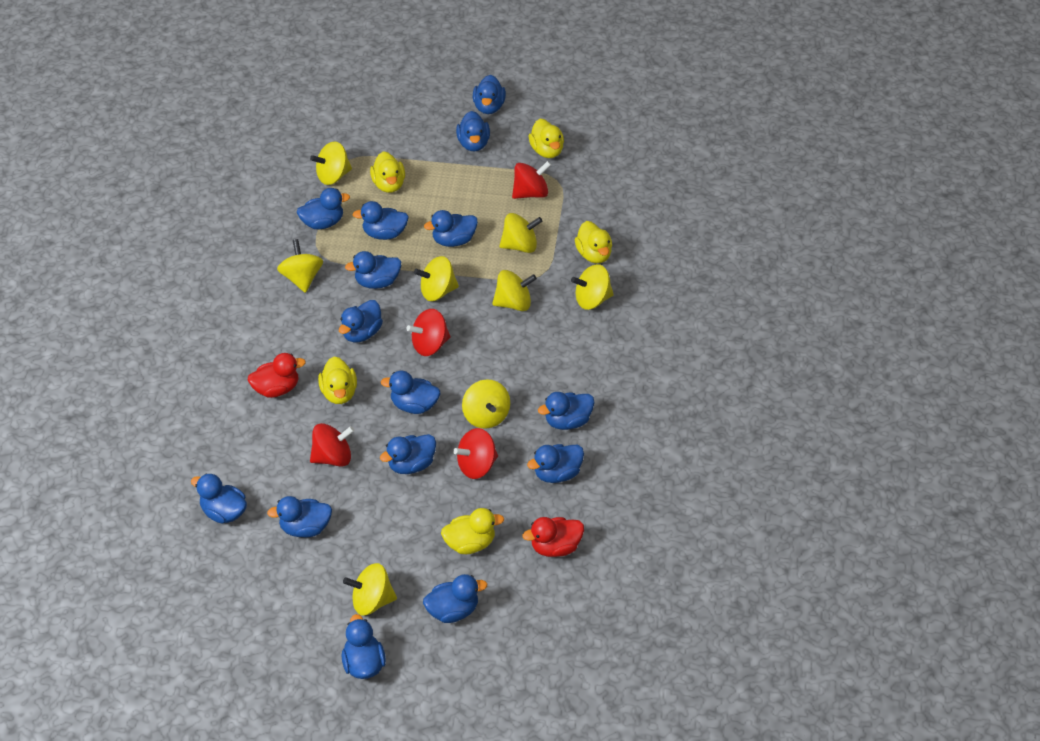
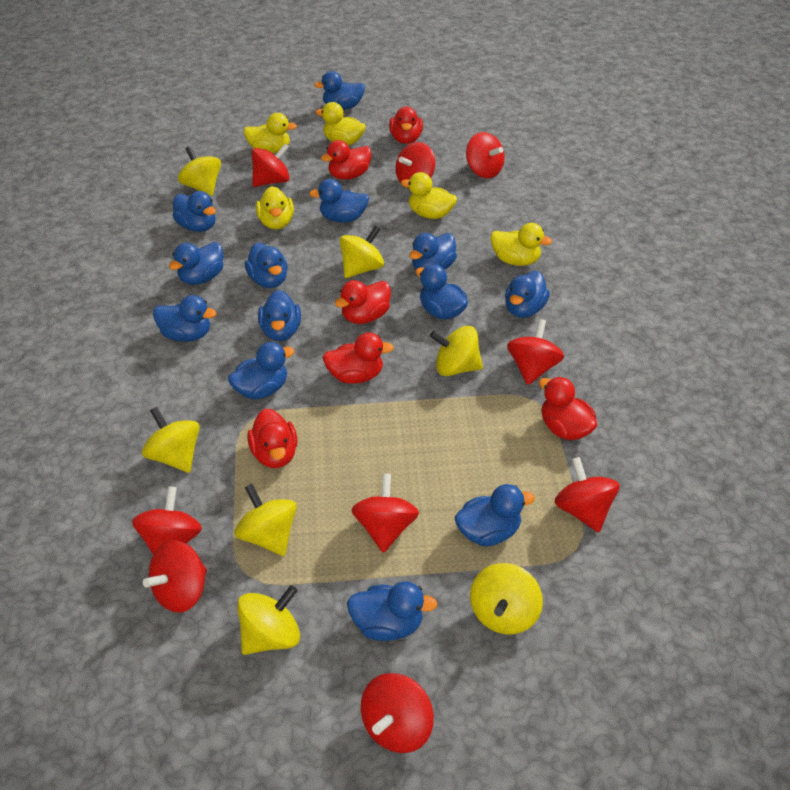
blue duck: [191,474,247,524] [267,496,332,538] [297,188,350,229] [339,300,383,342] [342,614,386,679] [345,251,401,289] [352,201,409,240] [380,434,436,474] [381,371,441,414] [423,574,487,623] [424,210,478,247] [456,111,490,151] [473,75,506,114] [527,444,584,483] [538,392,595,430] = 15 -> [153,295,216,342] [169,242,223,285] [172,191,216,232] [228,342,295,399] [245,243,288,288] [258,290,301,341] [309,179,369,223] [314,71,365,110] [347,581,437,641] [409,233,457,270] [416,264,468,320] [455,484,535,546] [505,271,550,318] = 13
red duck: [248,353,306,398] [523,517,584,557] = 2 -> [247,408,298,468] [321,140,372,180] [322,332,394,384] [335,280,391,324] [389,106,423,144] [539,377,597,440] = 6
red spinning top: [310,423,354,467] [406,309,451,356] [453,428,498,479] [512,161,551,199] = 4 -> [132,486,202,555] [143,540,207,613] [252,143,290,187] [351,473,419,553] [361,673,434,753] [395,142,435,188] [466,132,505,178] [507,319,564,385] [554,457,620,532] = 9
yellow spinning top: [277,239,323,293] [310,141,352,185] [343,563,397,616] [414,256,459,301] [462,379,510,429] [492,270,537,311] [499,213,542,253] [571,264,614,310] = 8 -> [142,407,200,473] [178,146,221,196] [234,484,297,556] [237,585,300,655] [340,226,384,278] [430,326,483,376] [470,563,543,634] = 7

